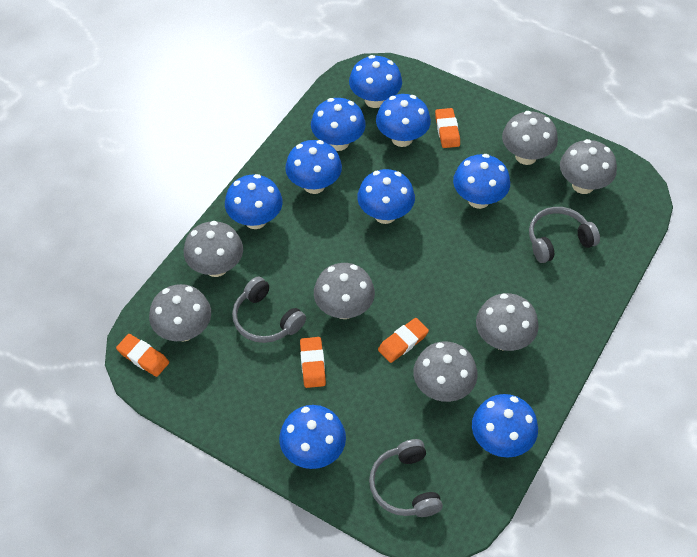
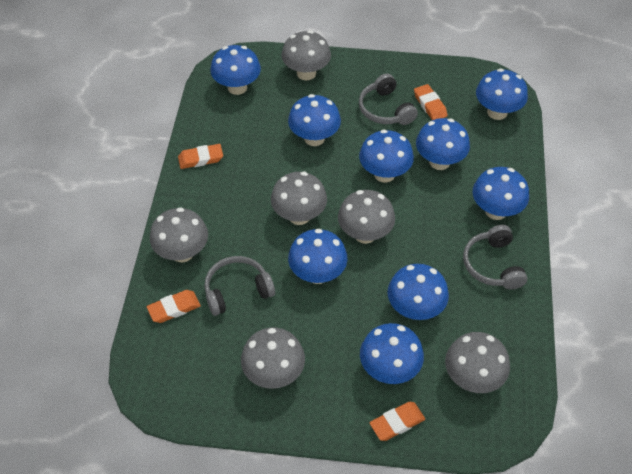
grey mushroom: [149,284,211,341] [184,221,243,277] [314,263,375,319] [413,341,478,402] [476,293,539,351] [502,111,558,165] [560,139,617,194] = 7 -> [150,208,208,262] [241,327,305,389] [271,172,327,225] [282,30,331,80] [338,190,395,244] [445,332,510,393] = 6

